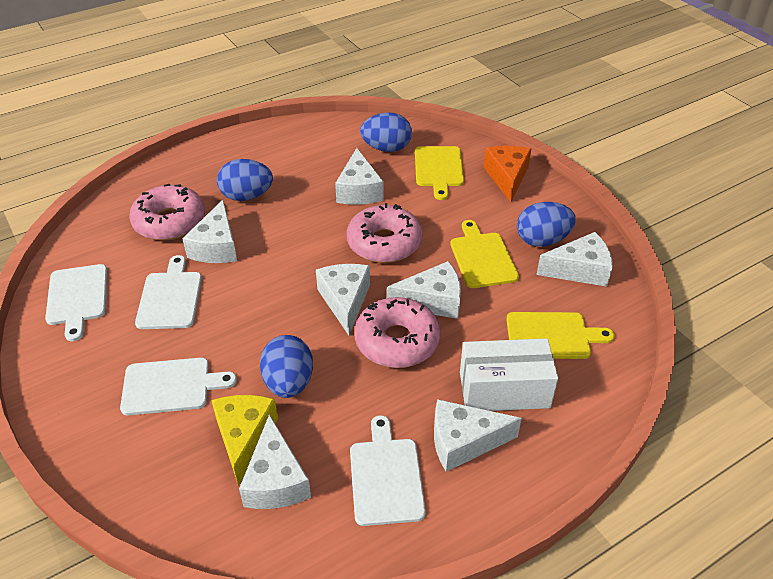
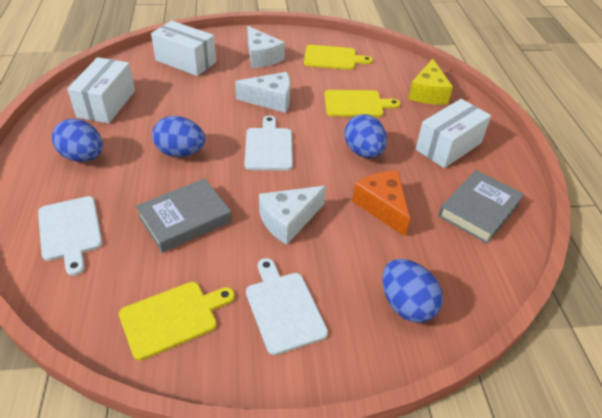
grey book: none = 0 -> [136,178,232,253] [438,170,524,244] = 2
pink donut: [129,184,205,241] [347,203,422,263] [355,297,441,368] = 3 -> none = 0
white box: [460,338,558,411] = 1 -> [67,57,135,123] [151,21,216,76] [416,99,491,168] = 3
white cheese: [182,200,237,263] [239,414,311,509] [316,264,370,335] [335,148,383,205] [387,261,461,319] [434,399,522,472] [536,232,613,287] = 7 -> [235,72,290,113] [247,26,285,68] [259,186,326,245] = 3
white cutting board: [45,264,108,341] [120,357,237,415] [135,255,202,329] [350,415,426,526] = 4 -> [38,196,102,276] [244,116,293,171] [246,258,328,355] = 3

